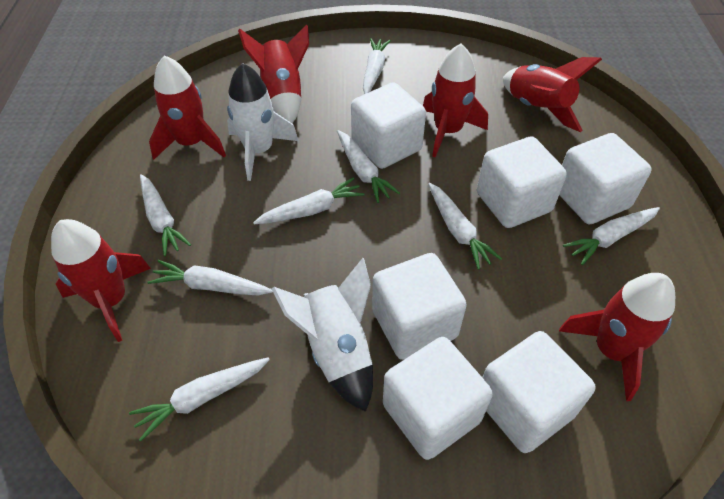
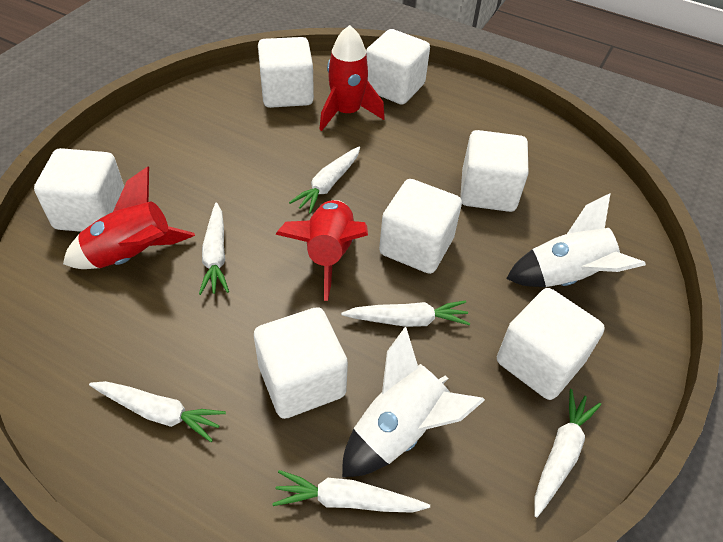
red rocket: [51,219,151,342] [149,55,226,160] [238,25,309,123] [423,43,488,158] [503,57,602,132] [559,273,675,401] = 6 -> [63,166,195,269] [276,200,368,301] [319,25,385,131] = 3
white carrot: [129,357,270,441] [140,174,191,257] [147,260,273,296] [253,177,365,224] [337,130,400,203] [363,38,391,94] [428,182,502,270] [563,207,660,265] = 8 -> [89,381,226,442] [199,202,229,295] [272,470,430,513] [289,146,360,214] [341,300,470,327] [534,389,601,517] = 6
white cube: [351,82,426,169] [372,253,467,360] [383,337,493,460] [477,136,567,228] [482,331,596,453] [559,133,652,225] = 6 -> [34,148,124,232] [254,307,348,419] [258,37,314,108] [366,29,430,105] [379,179,462,274] [460,130,528,212] [497,288,605,400] = 7

